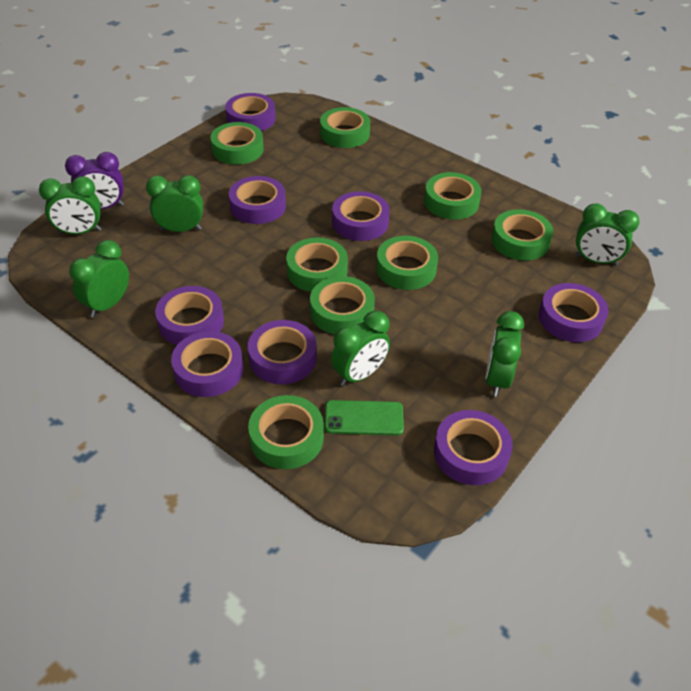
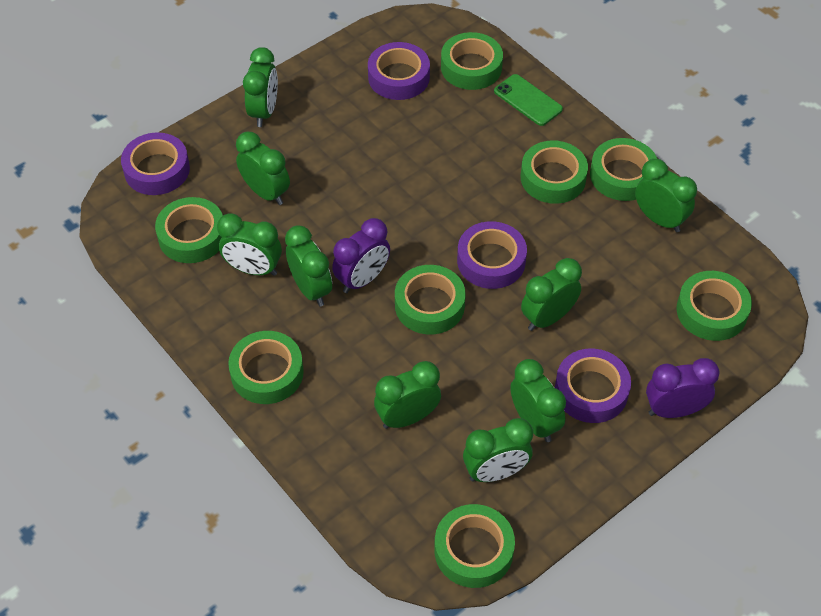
green clock: [39,176,102,234] [69,240,129,318] [146,175,203,232] [331,311,390,386] [485,311,524,397] [575,203,640,266] = 6 -> [217,213,282,276] [236,132,290,205] [243,47,278,127] [285,225,332,306] [374,361,441,429] [463,418,533,482] [510,359,566,442] [521,258,582,331] [635,159,697,232] = 9
purple clock: [65,152,124,209] = 1 -> [332,218,390,293] [646,358,720,418] = 2
purple tape: [155,286,224,345] [171,331,243,397] [225,93,276,131] [229,176,286,224] [248,320,317,384] [332,191,390,241] [434,410,512,485] [539,283,608,342] = 8 -> [121,133,190,195] [368,42,430,100] [457,221,527,289] [555,349,631,423] = 4

